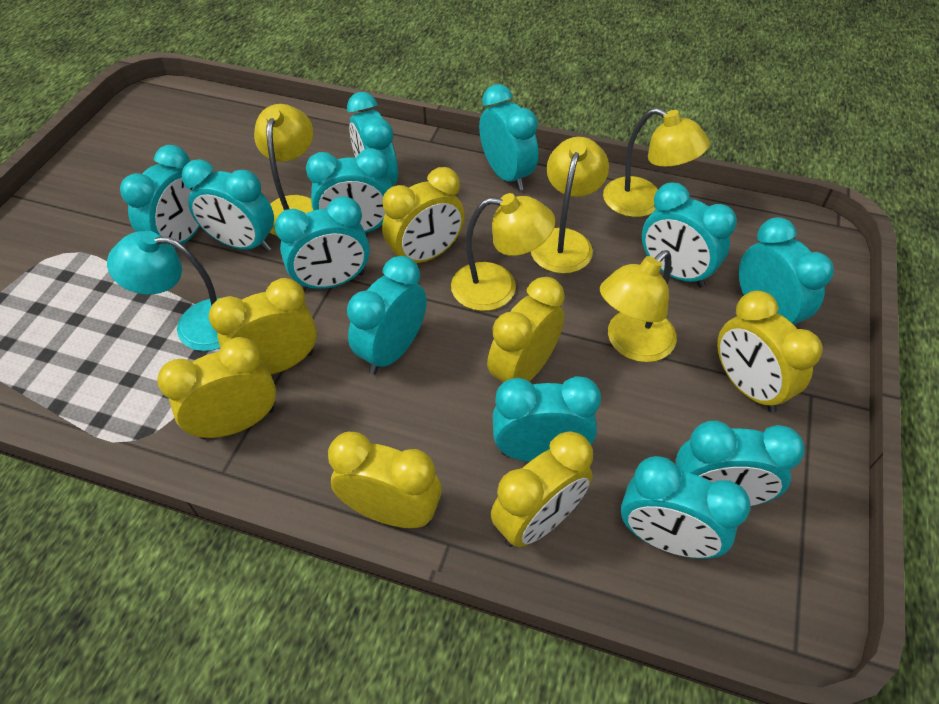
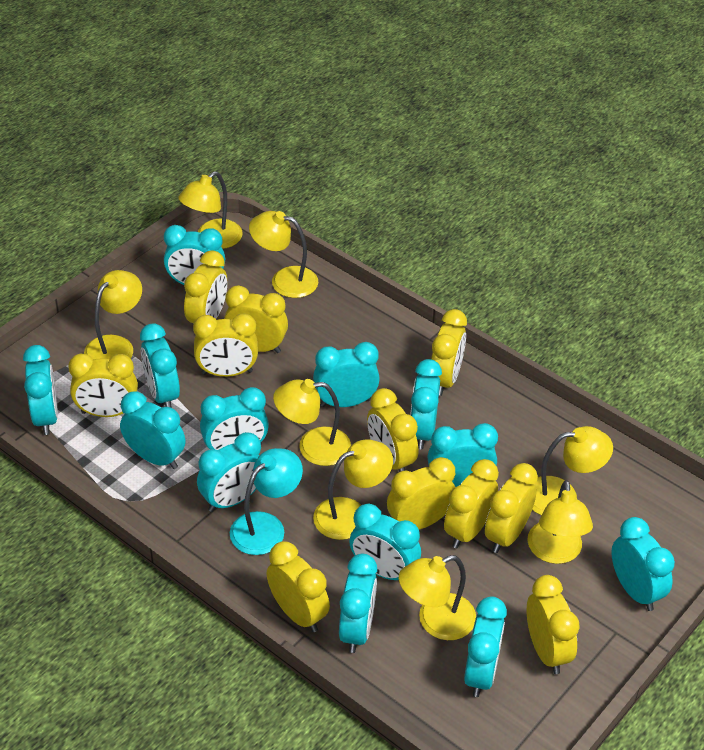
turquoise clock: [120,145,200,247] [181,159,274,252] [275,196,370,291] [306,148,392,233] [347,92,398,186] [347,256,426,374] [479,84,538,191] [492,376,601,462] [621,456,751,559] [642,182,737,288] [676,421,805,506] [739,217,834,325] = 12 -> [23,345,58,435] [120,391,185,469] [140,323,180,408] [164,225,225,285] [197,432,261,512] [200,387,269,450] [313,342,380,407] [339,554,377,653] [349,504,421,580] [410,359,442,449] [427,423,498,487] [464,596,507,697] [612,517,675,611] = 13
yellow clock: [157,337,276,439] [209,278,317,374] [328,432,442,528] [382,167,465,263] [487,277,565,382] [490,431,593,547] [717,291,823,413] = 7 -> [68,354,138,417] [184,250,227,323] [193,313,258,377] [224,285,288,353] [267,542,330,632] [367,388,418,472] [387,457,455,530] [431,309,467,396] [444,459,499,548] [485,463,538,553] [527,575,580,674] = 11
yellow lamp: [254,104,313,236] [451,193,555,311] [531,137,609,274] [600,250,677,362] [603,108,710,217] = 5 -> [84,270,142,359] [178,171,243,249] [249,211,318,298] [273,379,351,466] [313,439,393,540] [399,555,476,640] [527,480,593,564] [532,426,613,515] = 8

